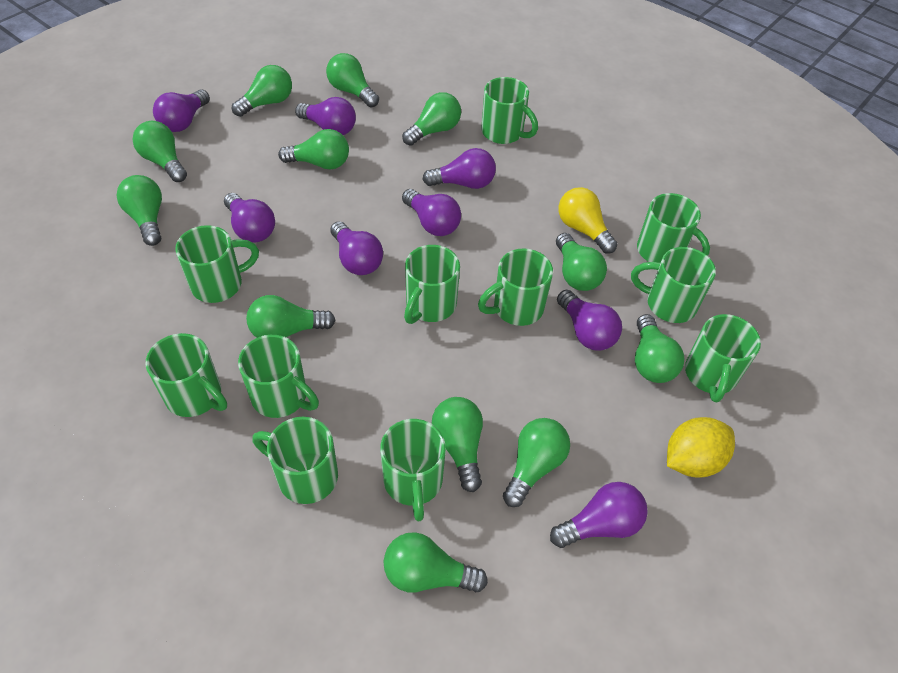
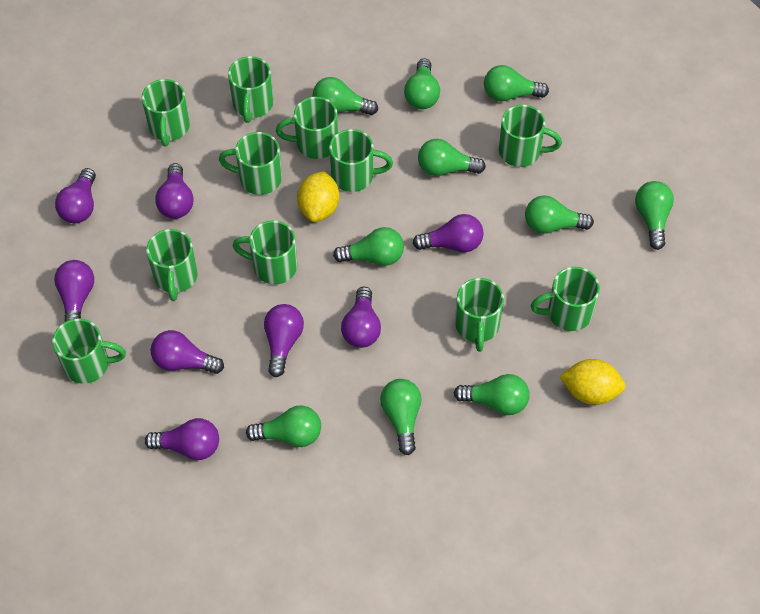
green light bulb: [117,175,162,246] [133,121,187,182] [232,65,292,117] [246,295,336,338] [278,129,349,170] [326,53,379,107] [384,532,488,593] [402,92,461,146] [432,397,483,492] [503,418,570,507] [556,233,607,291] [635,314,684,383] = 12 -> [246,405,321,447] [313,77,378,115] [333,227,404,266] [380,379,421,455] [404,58,440,109] [418,139,486,176] [454,374,530,415] [484,65,549,102] [525,195,594,234] [635,181,674,250] = 10
yellow lemon: [667,417,735,478] = 1 -> [297,171,339,222] [560,359,626,405] = 2
yellow light bulb: [558,187,617,253] = 1 -> none = 0

